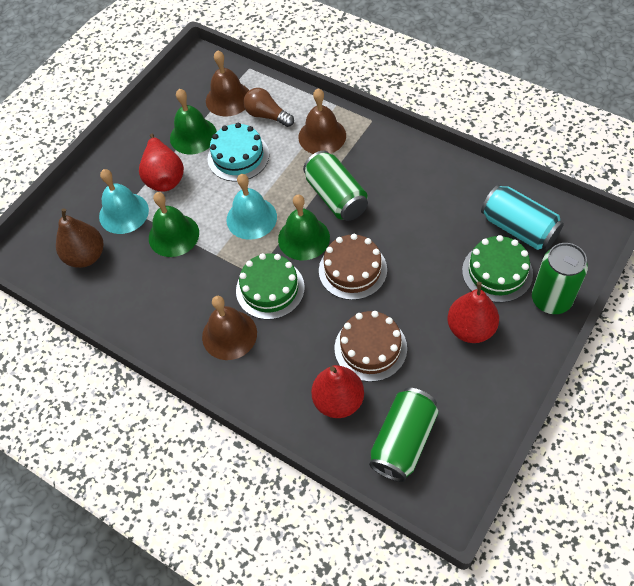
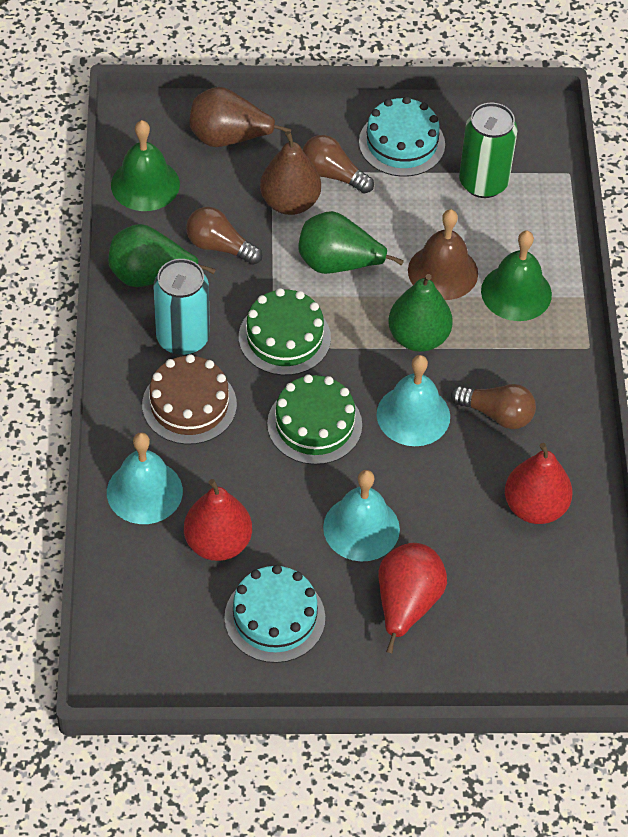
brown bell: [202,296,257,360] [206,50,249,117] [298,88,346,154] = 3 -> [408,209,478,300] = 1
brown cake: [319,234,387,300] [335,311,407,382] = 2 -> [142,354,237,445] = 1
brown light bulb: [243,88,294,127] = 1 -> [186,207,262,265] [302,135,374,194] [451,384,536,429] = 3
brown pear: [56,208,103,268] = 1 -> [189,87,291,147] [260,131,321,215] = 2
green bell: [149,192,199,257] [170,89,217,154] [278,194,330,260] = 3 -> [111,120,180,211] [481,230,552,321] = 2
green can: [303,151,368,221] [369,388,438,482] [532,243,588,314] = 3 -> [459,103,518,198] = 1
green pear: none = 0 -> [108,224,215,287] [298,211,404,274] [388,274,453,352] = 3
turquoise bell: [99,169,149,234] [226,174,277,240] = 2 -> [107,432,183,524] [323,470,400,561] [377,355,450,446] = 3
turquoise cake: [208,123,269,181] = 1 -> [224,565,325,663] [359,96,445,177] = 2

